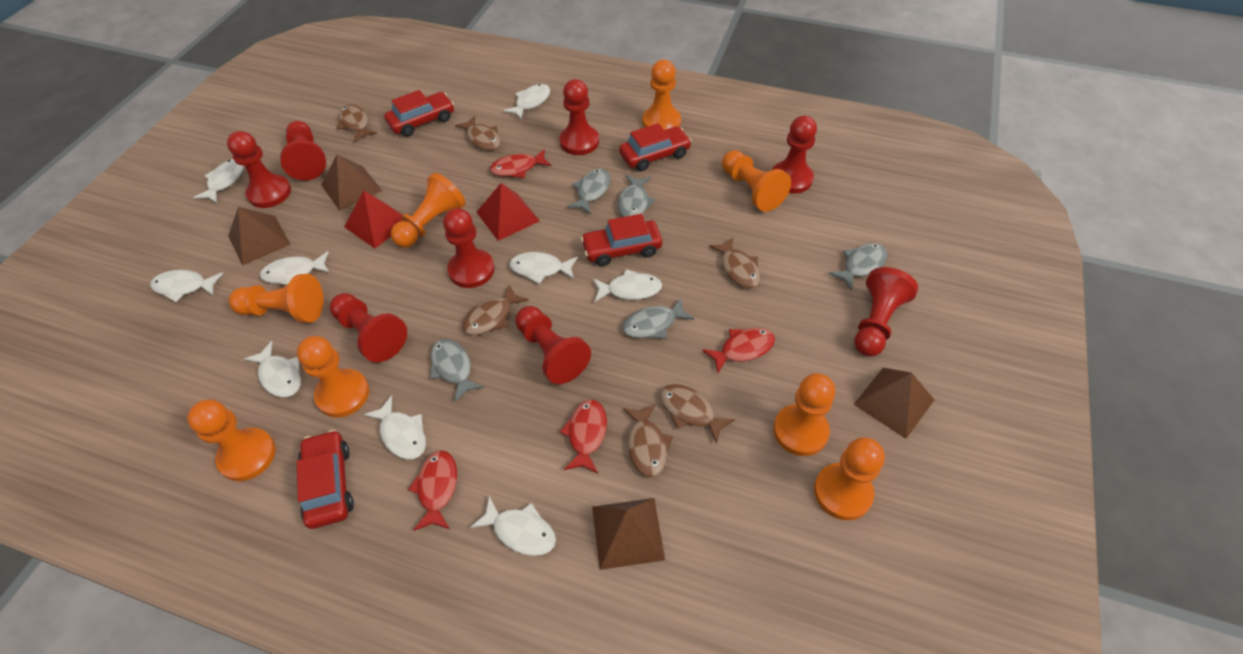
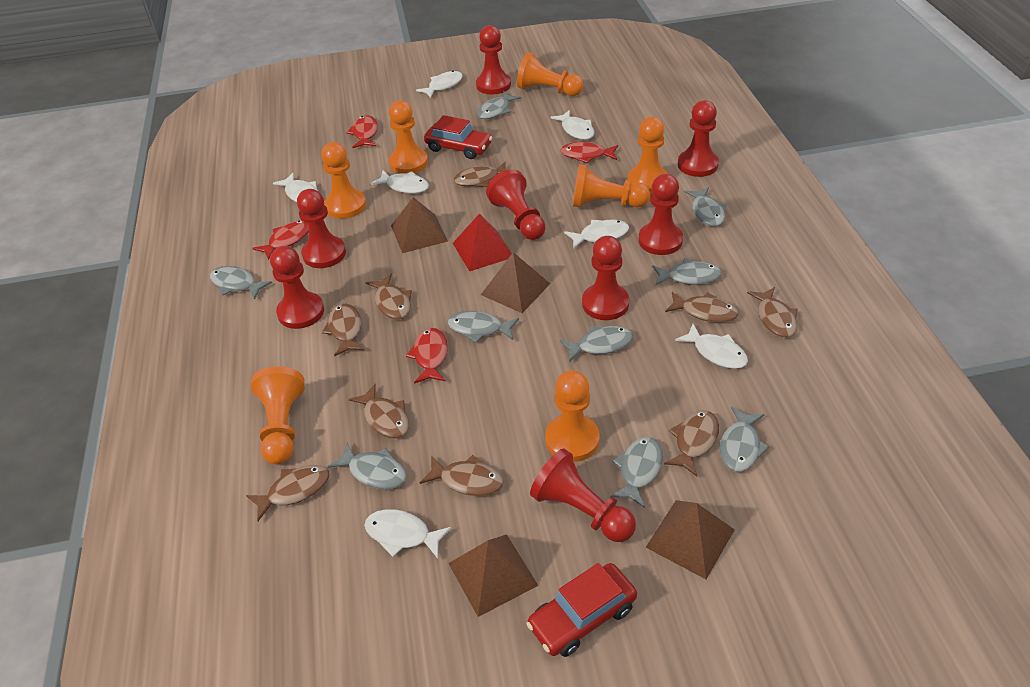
brown fish: [337,105,377,142] [455,115,501,150] [463,284,529,335] [623,404,673,477] [660,384,735,444] [709,237,761,288] = 6 -> [246,465,330,521] [322,304,364,356] [348,384,409,439] [366,273,412,320] [420,455,503,496] [454,162,506,187] [664,410,719,477] [665,292,739,322] [747,287,798,338] = 9
grey fish: [430,339,484,402] [567,169,611,214] [618,175,655,217] [622,298,694,339] [829,243,887,290] = 5 -> [210,266,272,300] [328,443,406,490] [448,311,519,343] [477,91,521,119] [560,325,633,362] [610,437,663,508] [652,259,722,286] [684,187,727,226] [720,406,769,472] = 9
orange pawn: [187,399,276,481] [229,274,324,323] [297,336,369,417] [391,173,466,248] [642,60,681,130] [722,150,791,212] [773,373,835,456] [814,437,885,520] = 8 -> [251,366,305,464] [321,142,366,219] [389,100,428,174] [517,52,583,96] [545,370,600,462] [572,164,650,207] [628,117,668,194] = 7
red car: [297,430,354,529] [384,90,454,137] [581,214,662,266] [619,123,692,171] = 4 -> [424,115,492,159] [527,563,637,657] = 2
red pyramid: [344,191,402,249] [476,183,540,241] = 2 -> [453,213,512,271] = 1
white fish: [150,270,223,302] [193,159,244,203] [244,341,301,397] [260,251,330,285] [364,395,426,459] [470,496,556,556] [503,84,550,120] [509,252,578,284] [593,269,662,302] = 9 -> [273,173,318,202] [364,509,451,559] [371,170,429,193] [416,71,463,98] [550,110,594,140] [564,219,629,249] [675,324,748,369] = 7

